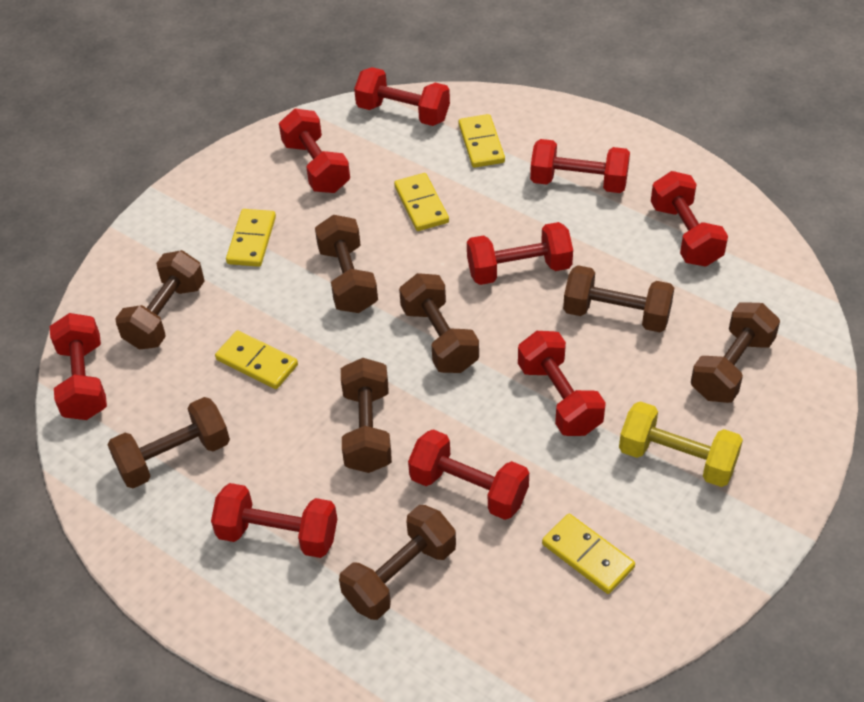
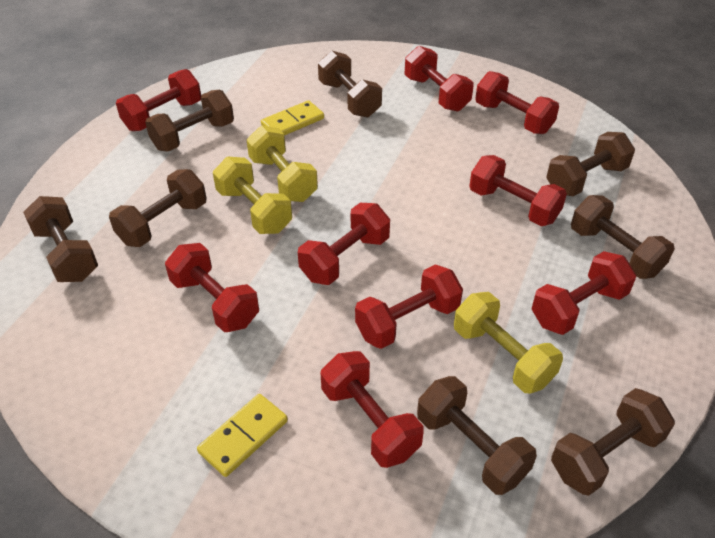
yellow domino: [215,330,298,389] [226,209,276,267] [394,173,449,231] [459,114,505,168] [542,514,635,594] = 5 -> [197,394,288,477] [261,100,324,136] = 2
yellow dumbbell: [619,401,743,487] = 1 -> [213,157,292,234] [247,126,318,202] [454,292,563,393] = 3

